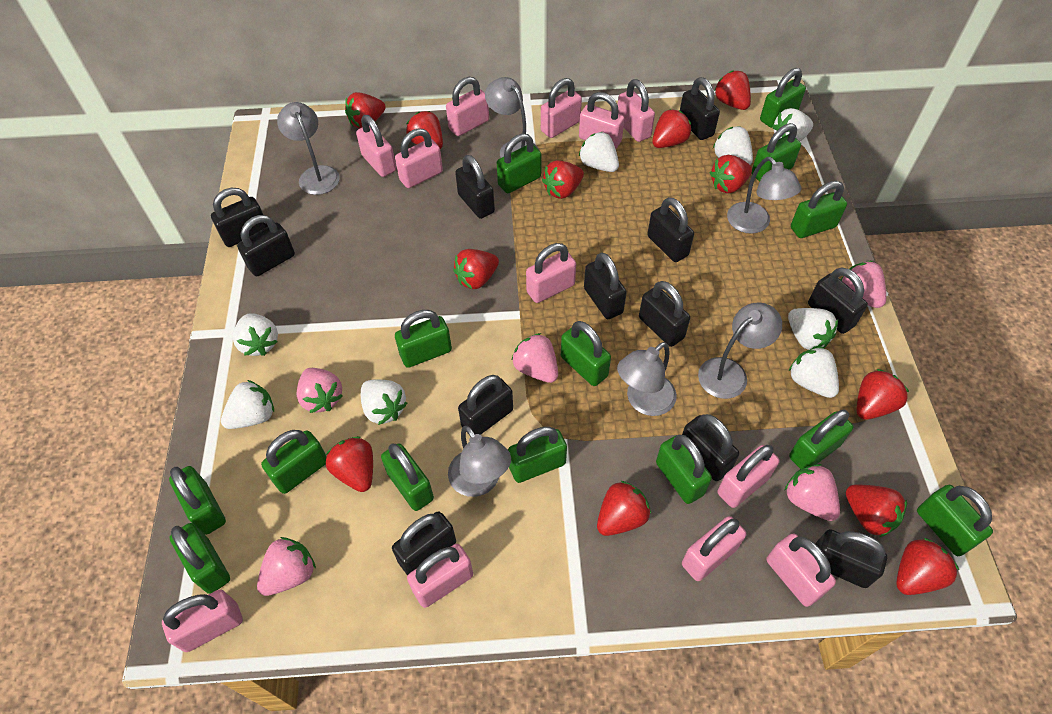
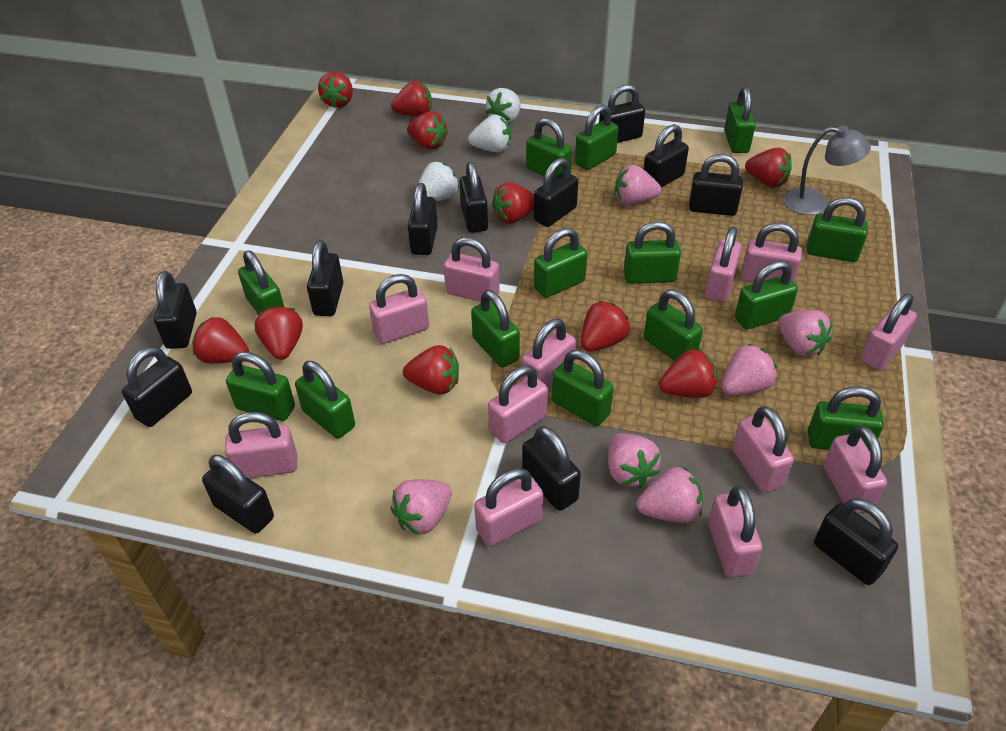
grey lamp: [277,102,340,195] [448,426,511,497] [485,77,539,158] [617,342,677,416] [698,302,782,399] [727,157,801,234] = 6 -> [783,125,871,215] = 1
pink strawberry: [257,537,316,596] [297,368,343,413] [512,333,558,383] [784,464,840,521] [841,261,886,308] = 5 -> [391,479,452,535] [608,433,661,488] [615,165,661,205] [637,467,703,523] [721,344,777,395] [778,310,832,356] = 6
red strawberry: [326,436,373,492] [345,92,386,128] [406,111,443,149] [453,249,499,289] [542,160,584,199] [597,481,651,536] [652,109,691,148] [710,155,752,193] [714,70,751,110] [846,485,907,537] [856,369,909,419] [896,538,959,595] = 12 -> [192,316,249,363] [255,306,303,360] [318,72,353,108] [391,81,432,117] [403,345,459,394] [407,112,448,150] [492,182,534,224] [581,301,630,351] [659,349,718,398] [745,148,792,188] = 10
white strawberry: [221,380,274,429] [233,313,278,356] [361,379,407,425] [579,132,619,172] [713,126,753,165] [772,108,813,141] [788,308,838,350] [789,347,839,398] = 8 -> [418,162,459,202] [468,114,511,153] [485,88,520,124] = 3

